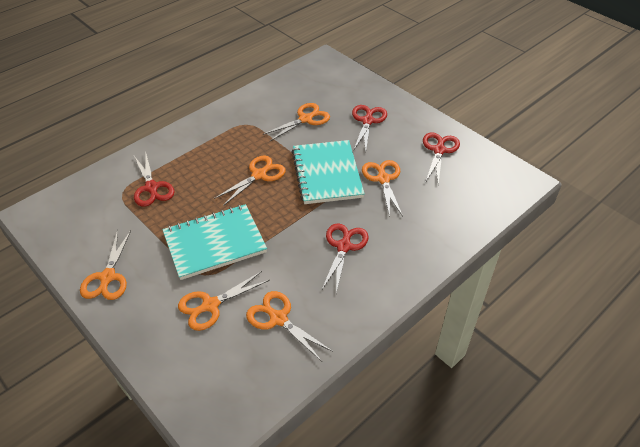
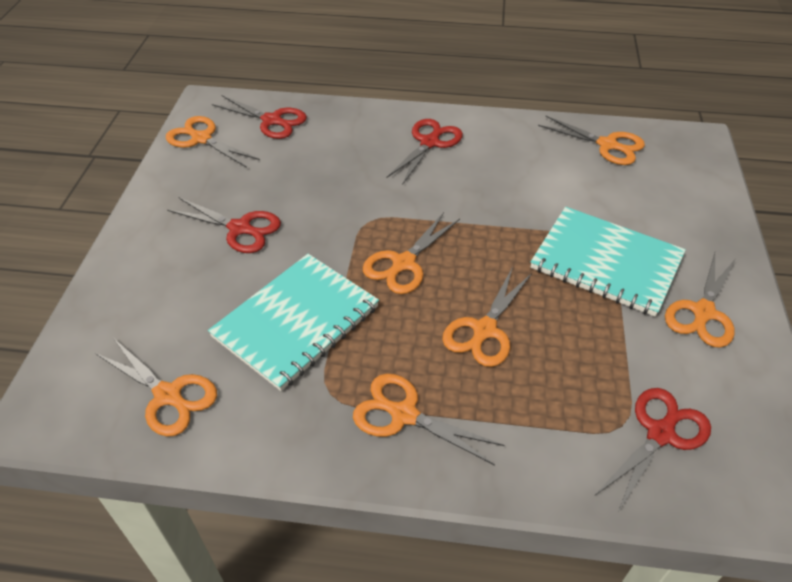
orange scissors: [80,230,131,300] [178,271,270,331] [214,156,286,206] [246,291,333,361] [262,103,330,142] [362,160,403,217] = 6 -> [95,338,217,437] [166,116,260,168] [353,374,504,465] [363,212,460,294] [442,267,532,367] [538,116,645,165] [665,253,736,348] = 7

